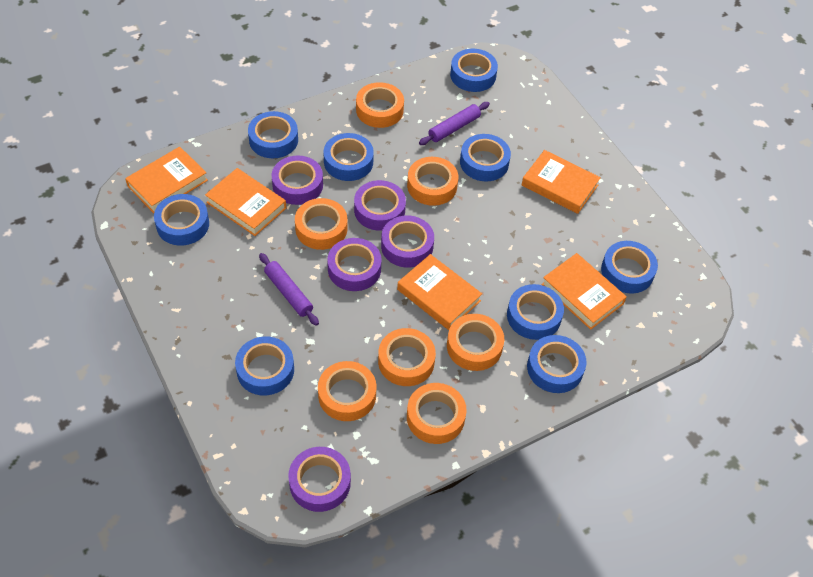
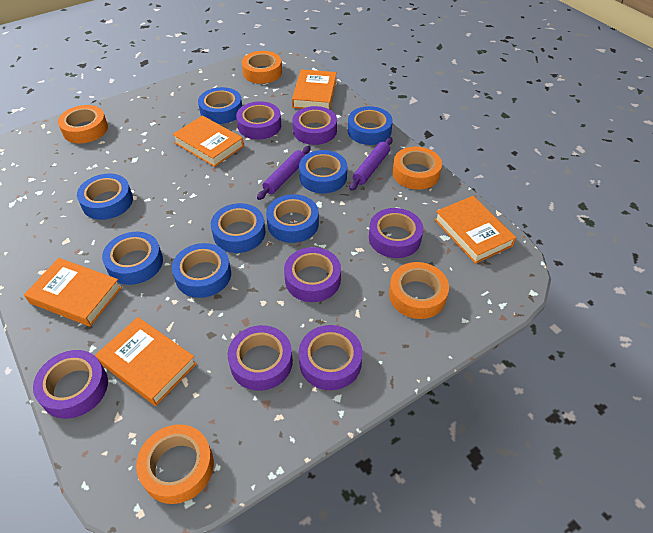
blue tape: [154,194,209,246] [235,336,294,395] [248,111,298,158] [323,133,374,181] [450,49,498,92] [460,134,511,182] [507,284,564,340] [527,335,587,393] [601,241,658,294] = 9 -> [77,174,133,220] [102,232,163,285] [172,243,231,298] [198,87,242,124] [211,203,265,253] [266,194,319,243] [299,150,347,193] [348,106,393,145] = 8
orange tape: [295,198,348,250] [318,361,377,421] [356,82,404,128] [378,328,436,386] [407,157,458,206] [407,383,467,444] [447,314,504,371] = 7 -> [58,105,108,143] [136,424,214,504] [242,51,282,84] [389,262,449,319] [392,147,442,190] = 5
purple tape: [271,156,323,205] [288,447,351,512] [327,238,382,291] [354,180,406,231] [381,215,434,268] = 5 -> [33,350,108,419] [228,325,293,391] [236,101,281,140] [284,247,341,302] [293,106,337,145] [299,325,363,390] [369,208,423,258] = 7

